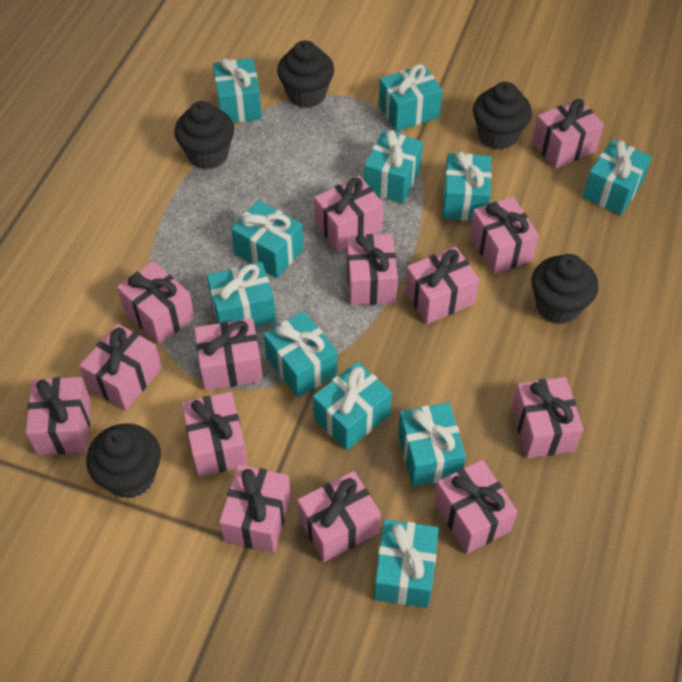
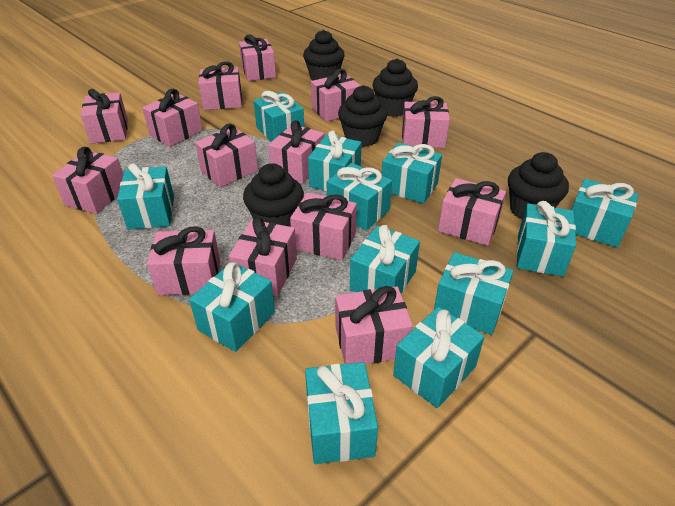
turquoise gift: [207,262,276,327] [213,58,262,123] [231,200,303,278] [264,311,337,398] [313,361,392,450] [364,130,423,204] [374,519,439,608] [379,64,443,132] [398,402,466,487] [443,152,492,221] [582,139,652,215] = 11 -> [117,163,174,230] [189,262,275,352] [254,91,304,142] [305,362,378,464] [308,131,362,192] [327,163,392,230] [350,225,420,293] [382,142,442,204] [393,307,485,408] [434,252,513,335] [517,201,576,277] [572,179,639,248] = 12

